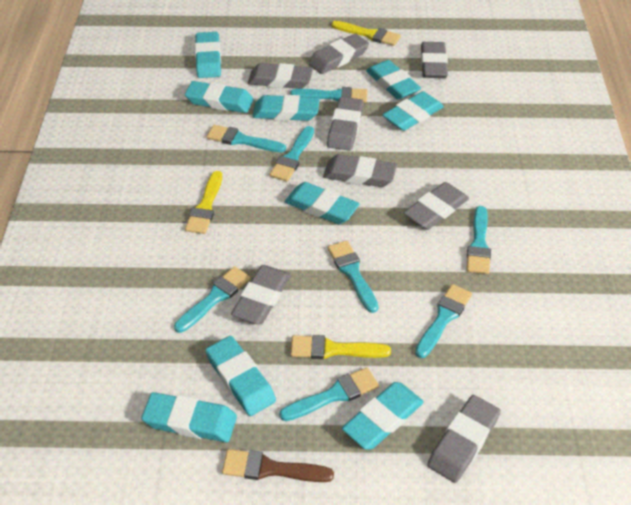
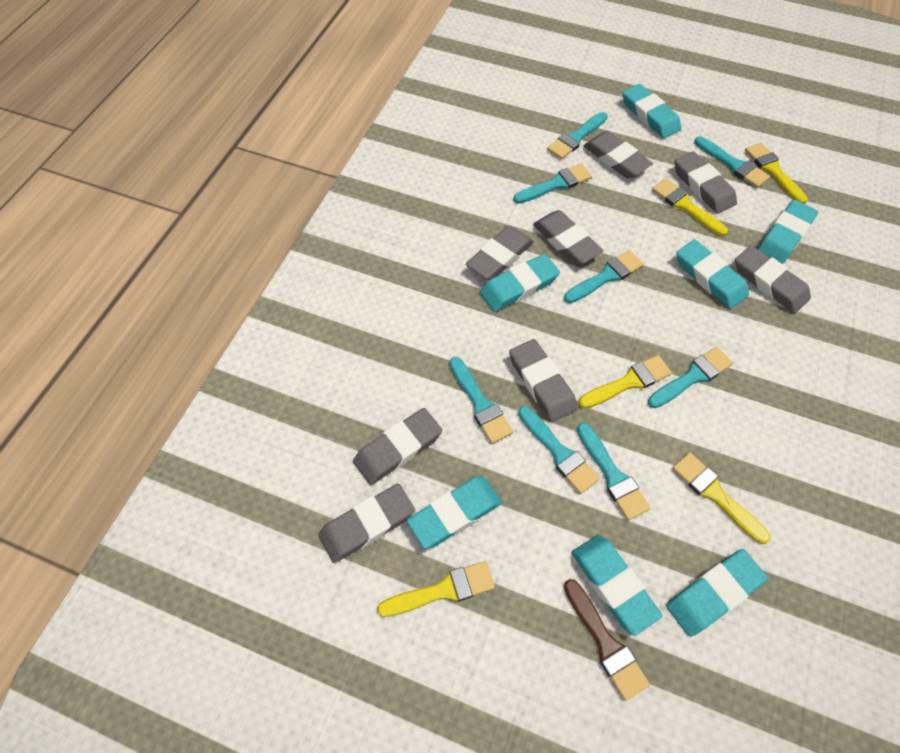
turquoise eraser: [141,392,237,442] [185,81,254,113] [195,32,221,78] [205,336,276,416] [252,95,320,121] [284,182,360,224] [342,382,424,449] [366,60,421,100] [382,91,444,131] = 9 -> [407,476,502,549] [480,254,560,312] [572,535,662,636] [622,84,681,138] [666,549,768,637] [676,240,749,309] [758,200,818,264] = 7
yellow brush: [185,171,222,234] [290,335,391,359] [332,21,401,46] = 3 -> [377,561,495,617] [578,355,672,409] [652,178,728,236] [672,452,770,544] [745,143,808,204] = 5

